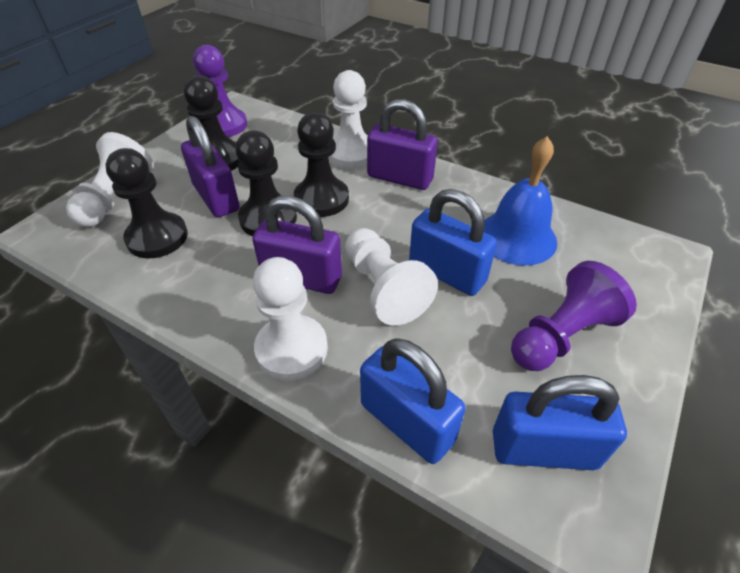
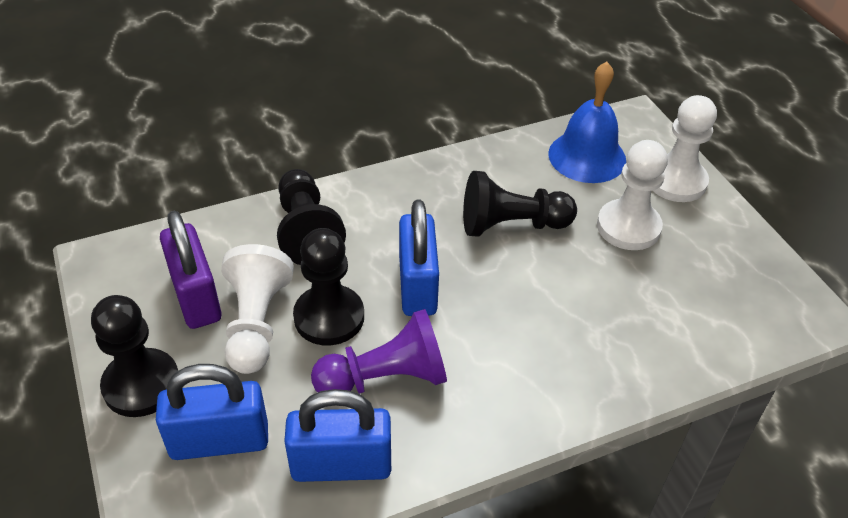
purple padlock: [181,116,240,218] [252,196,342,294] [367,99,438,190] = 3 -> [160,211,221,329] = 1
purple pawn: [193,45,247,137] [511,261,637,371] = 2 -> [311,309,447,394] = 1
white pawn: [66,132,154,227] [253,257,328,380] [328,70,368,168] [345,228,438,325] = 4 -> [221,244,294,374] [597,140,668,250] [652,95,717,202] = 3

